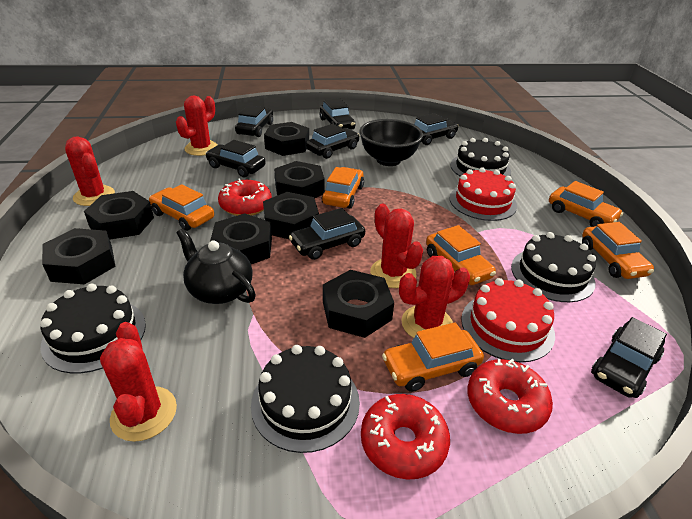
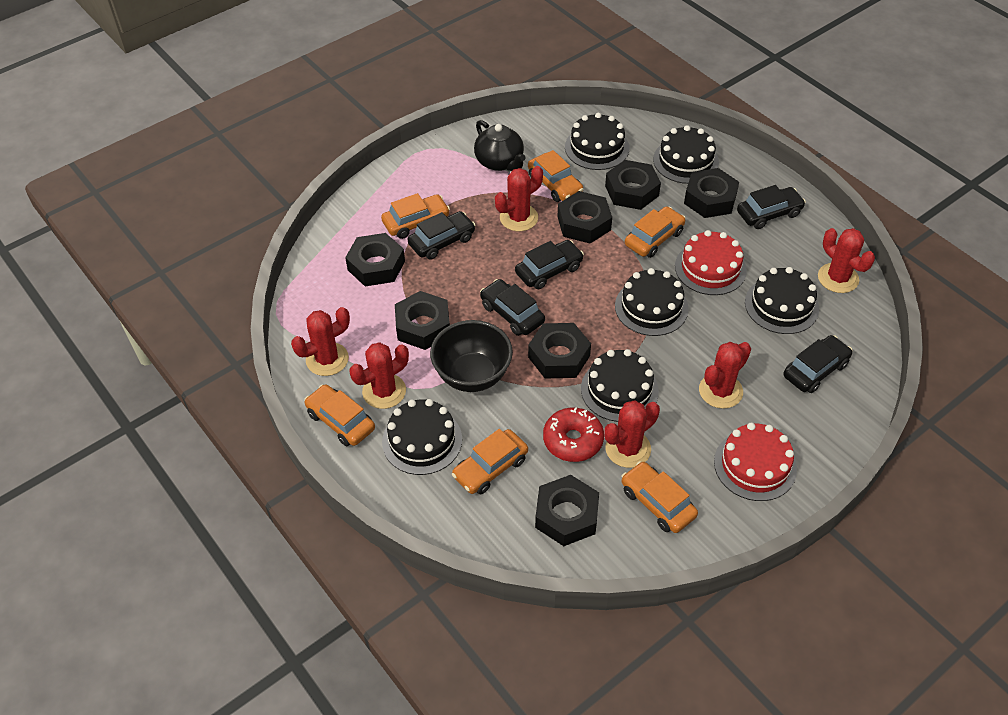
black cake: [40,284,146,373] [251,345,360,453] [450,138,511,177] [511,232,596,302] = 4 -> [382,399,462,475] [565,113,629,170] [581,349,659,422] [615,268,688,336] [653,125,719,184] [745,267,819,334] = 6
black car: [205,140,266,177] [235,105,273,137] [289,208,365,260] [306,124,360,159] [320,98,356,129] [414,113,459,145] [591,317,667,398] = 7 -> [408,211,475,260] [480,279,545,336] [515,240,584,289] [737,185,806,229] [783,335,852,393] = 5
red cactus: [65,136,115,206] [100,322,177,442] [176,95,218,156] [370,204,423,288] [399,256,470,338] = 5 -> [291,307,350,376] [349,342,409,409] [495,166,543,231] [604,400,660,468] [699,342,751,409] [818,228,875,293] = 6
red donut: [218,178,272,216] [361,394,450,480] [467,359,553,434] = 3 -> [543,407,604,462] = 1

